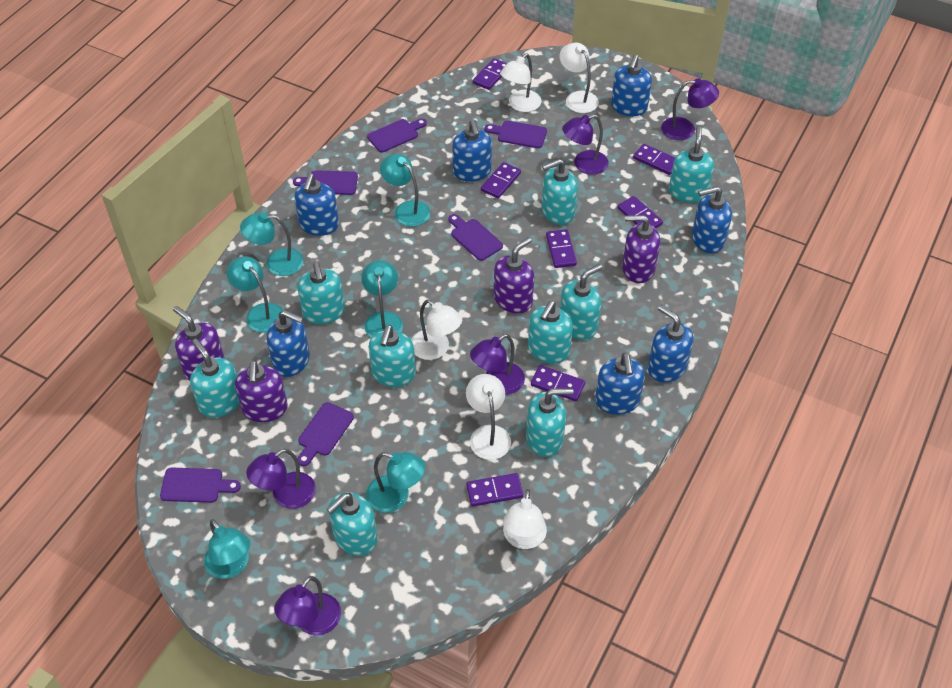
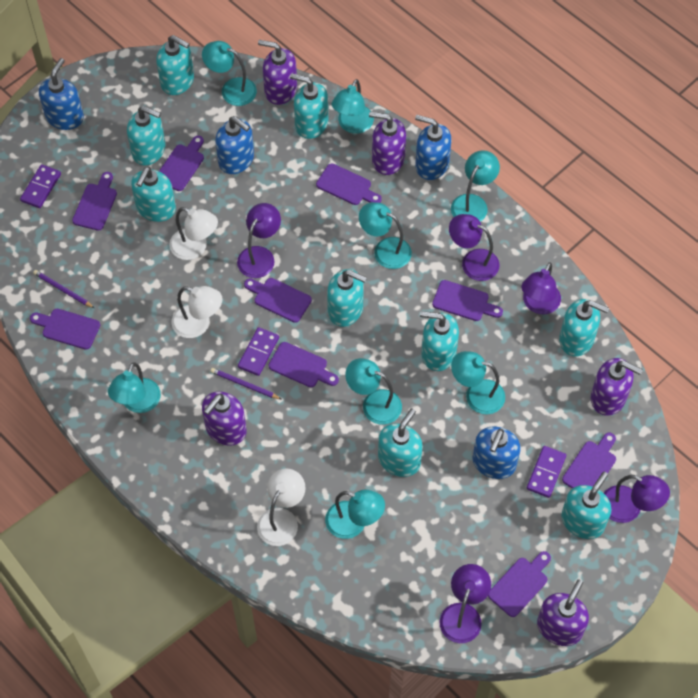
blue soap dispenser: [267,310,310,377] [294,174,339,236] [452,119,492,182] [595,353,645,415] [611,54,652,116] [648,305,694,383] [692,186,732,253] = 7 -> [39,58,84,130] [215,116,254,174] [415,115,452,180] [473,426,521,479] = 4
purple cutting board: [160,468,241,503] [293,170,358,195] [298,402,354,466] [367,118,427,152] [449,214,503,261] [485,121,547,148] = 6 -> [30,309,100,350] [72,172,117,231] [159,136,204,191] [244,278,312,323] [269,342,339,387] [316,163,382,205] [432,280,503,321] [488,551,551,617] [562,433,616,489] = 9
purple domino: [466,473,523,507] [473,58,507,90] [481,162,521,199] [531,365,585,401] [546,229,577,268] [617,196,663,228] [633,144,675,175] = 7 -> [20,164,61,208] [238,327,279,376] [527,446,566,498] = 3
purple pencil: none = 0 -> [33,270,94,308] [210,368,281,399] = 2
purple soap dispenser: [173,306,225,381] [235,360,288,422] [494,237,534,313] [622,215,660,283] = 4 -> [202,391,247,446] [258,40,297,105] [369,112,406,175] [537,580,589,646] [591,358,643,416] = 5
turquoise lamp: [204,519,250,579] [226,256,283,333] [240,212,304,276] [361,260,403,338] [366,452,426,513] [380,154,430,227] = 6 -> [108,362,161,413] [202,41,257,106] [325,490,385,539] [332,79,374,134] [345,358,402,425] [359,202,412,269] [451,150,500,222] [451,351,505,414] = 8
white lamp: [411,299,462,360] [466,374,511,460] [500,53,541,112] [503,489,547,549] [560,43,599,113] = 5 -> [169,207,218,260] [172,286,222,338] [257,468,305,546] = 3

